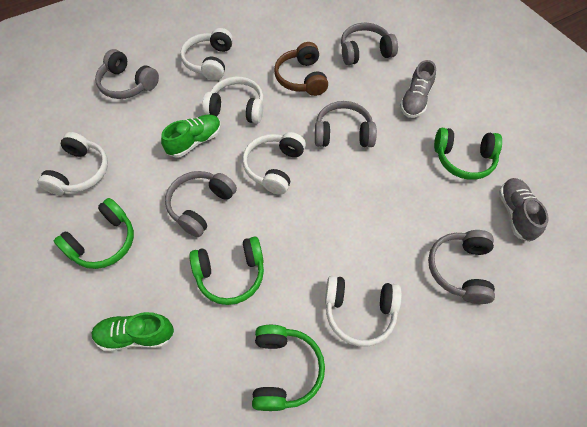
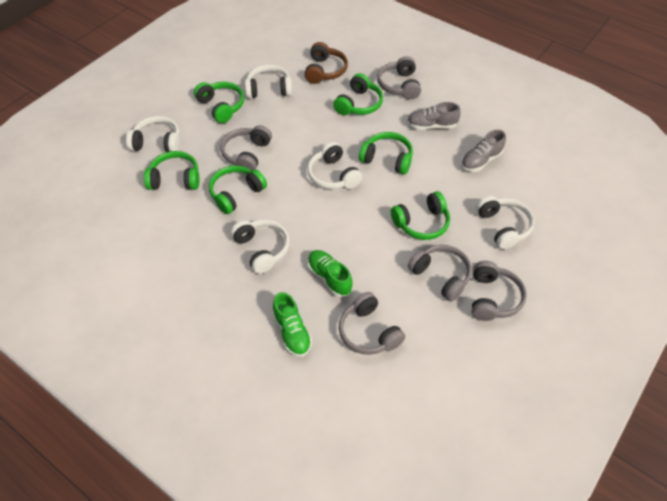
green headphones: [54,198,134,269] [189,236,264,305] [252,325,325,411] [434,128,502,180] = 4 -> [144,151,199,190] [194,82,244,123] [209,165,267,214] [333,73,383,115] [359,132,413,175] [391,191,450,240] = 6

